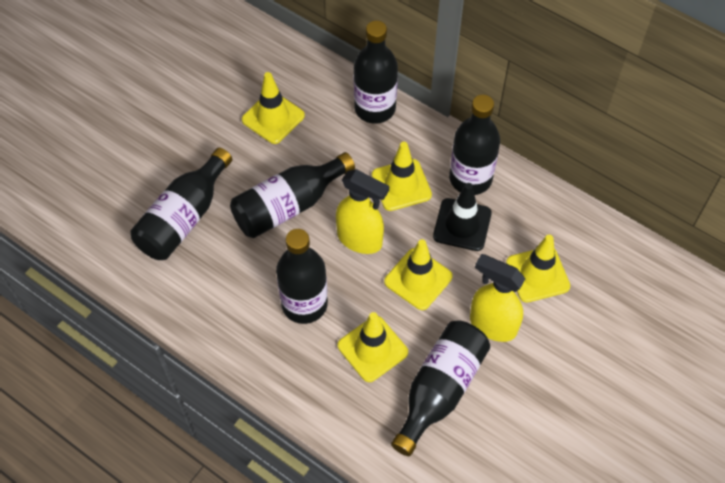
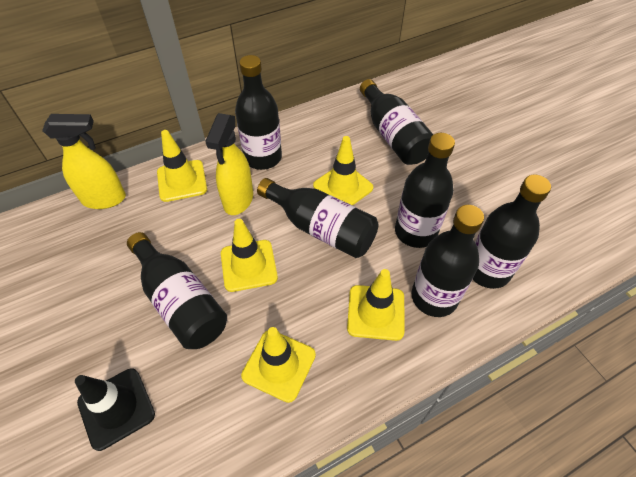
black bottle: [130,148,232,260] [230,152,355,238] [276,229,328,324] [354,21,398,124] [391,321,490,456] [449,95,500,195] = 6 -> [127,232,227,349] [235,55,282,170] [257,178,379,258] [360,79,434,165] [395,133,455,248] [411,205,484,317] [473,175,551,289] = 7

